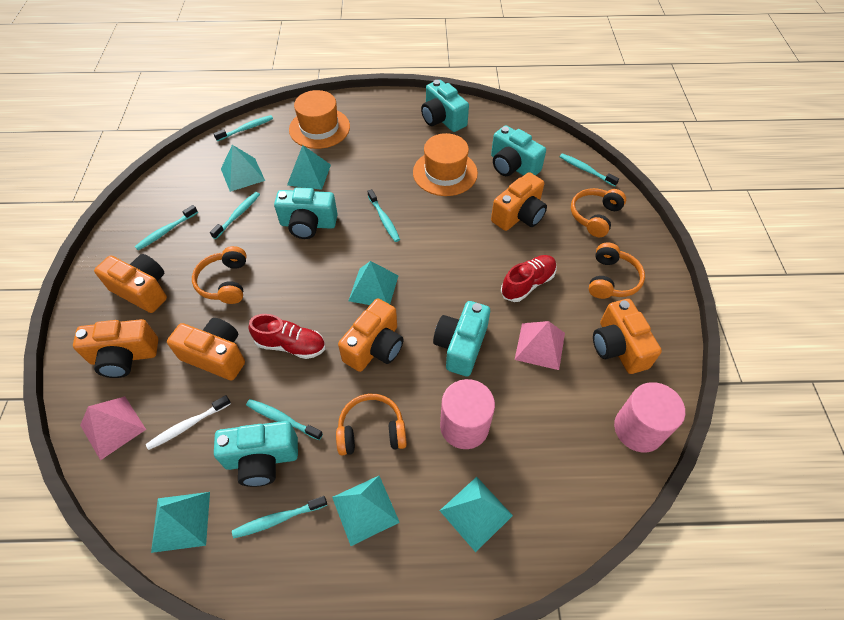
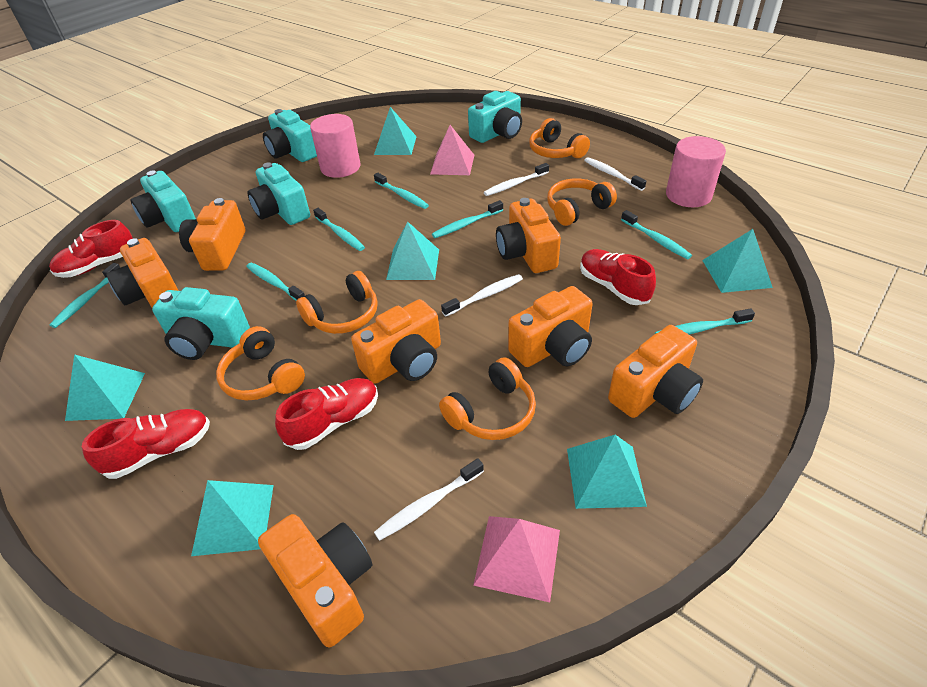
orange camera: [73,319,158,378] [94,254,167,313] [167,318,245,381] [338,298,404,372] [491,172,547,231] [593,299,662,374] = 6 -> [106,238,179,308] [179,198,246,271] [258,514,373,648] [351,299,441,384] [496,198,561,273] [508,286,593,367] [608,325,703,418] = 7
orange hat: [289,90,350,149] [413,133,478,196] = 2 -> none = 0
orange headphones: [192,246,247,304] [336,394,407,456] [571,188,626,237] [589,242,645,299] = 4 -> [216,326,305,401] [296,271,378,334] [439,358,536,440] [529,118,590,158] [547,179,617,226] = 5
red shoe: [249,314,325,359] [501,255,557,302] = 2 -> [49,220,133,278] [82,409,210,479] [275,378,378,450] [580,249,656,305] = 4
white toothbrush: [146,395,231,450] = 1 -> [374,458,484,541] [441,274,523,316] [484,163,549,196] [584,157,646,191] = 4

